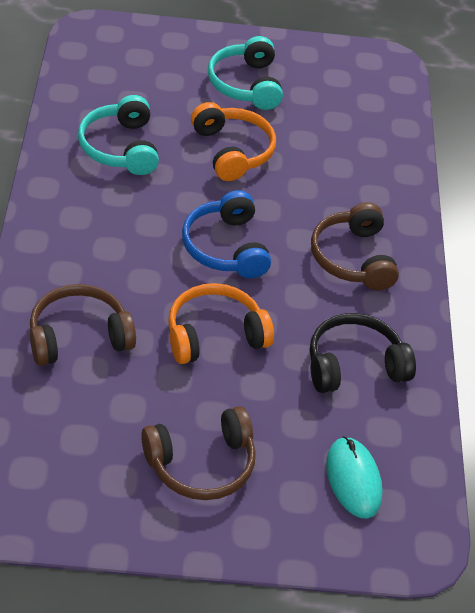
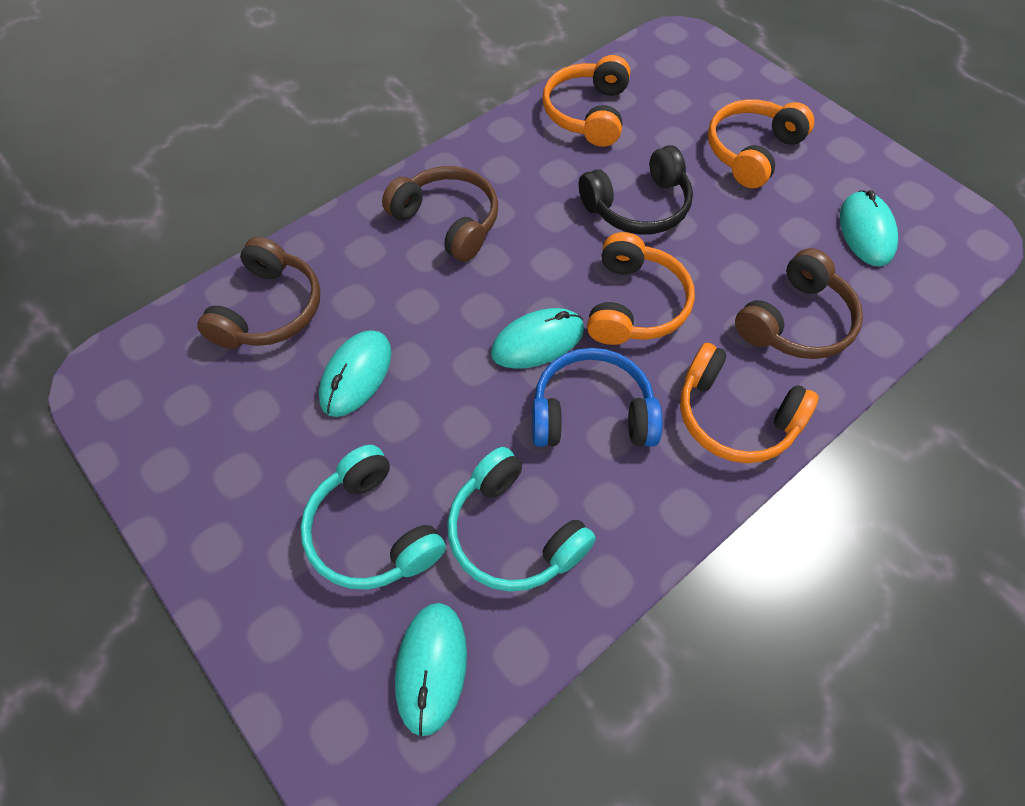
orange headphones: [168,283,274,364] [191,102,276,181] = 2 -> [543,55,630,147] [587,232,695,345] [680,343,819,463] [708,99,814,188] = 4
turquoise mouse: [326,436,383,519] = 1 -> [319,330,392,417] [395,603,467,736] [491,308,584,369] [840,190,898,266] = 4

